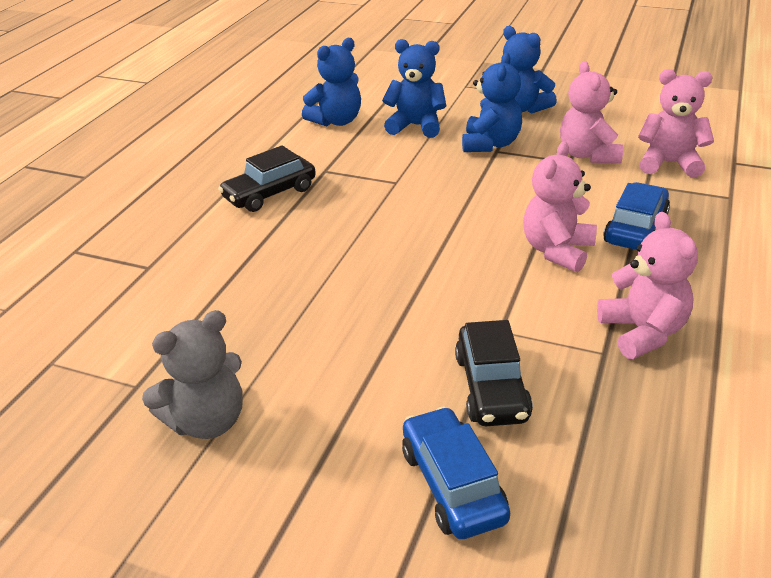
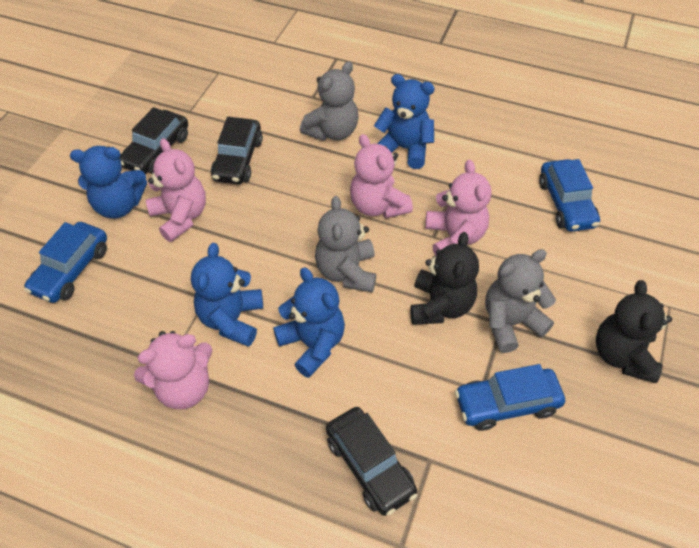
black car: [218,145,316,212] [455,320,533,426] = 2 -> [119,107,188,174] [211,117,263,184] [326,407,418,516] = 3
black teddy bear: none = 0 -> [410,232,479,325] [596,280,672,383] = 2
blue car: [402,406,510,539] [603,182,670,250] = 2 -> [24,222,107,303] [455,364,565,431] [539,159,600,232] = 3
grey teddy bear: [142,310,243,439] = 1 -> [300,61,359,141] [315,196,376,293] [485,249,556,353] = 3

